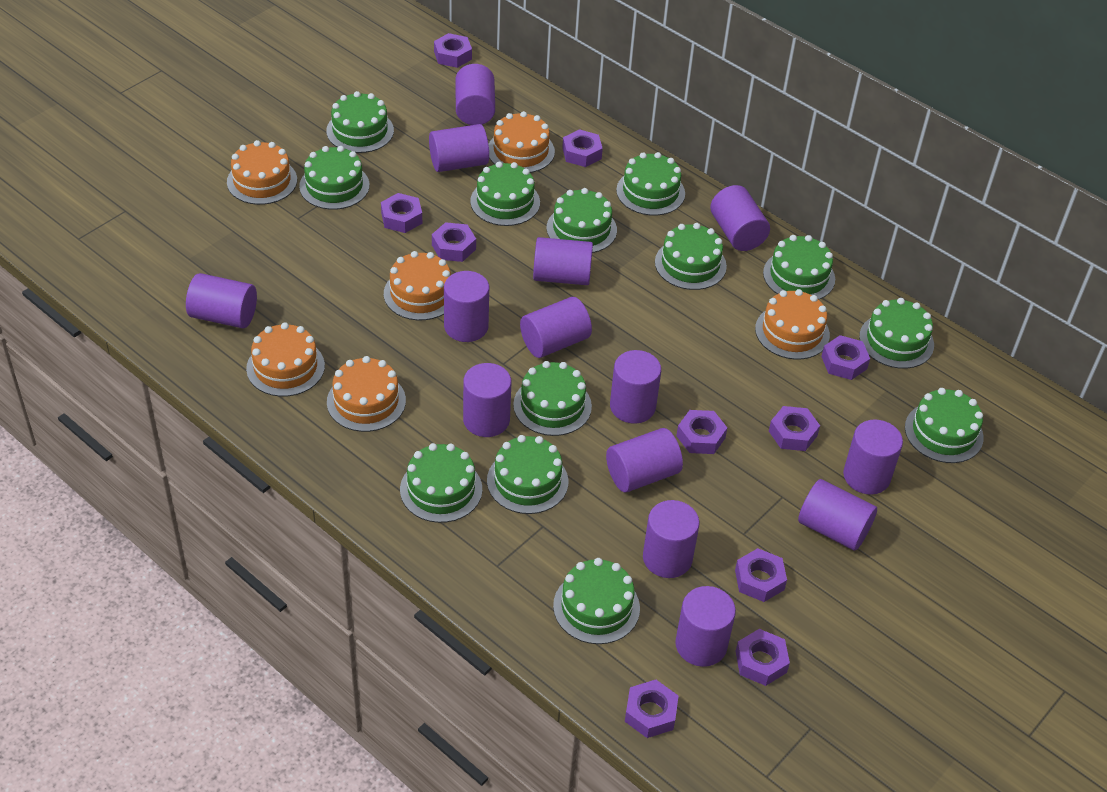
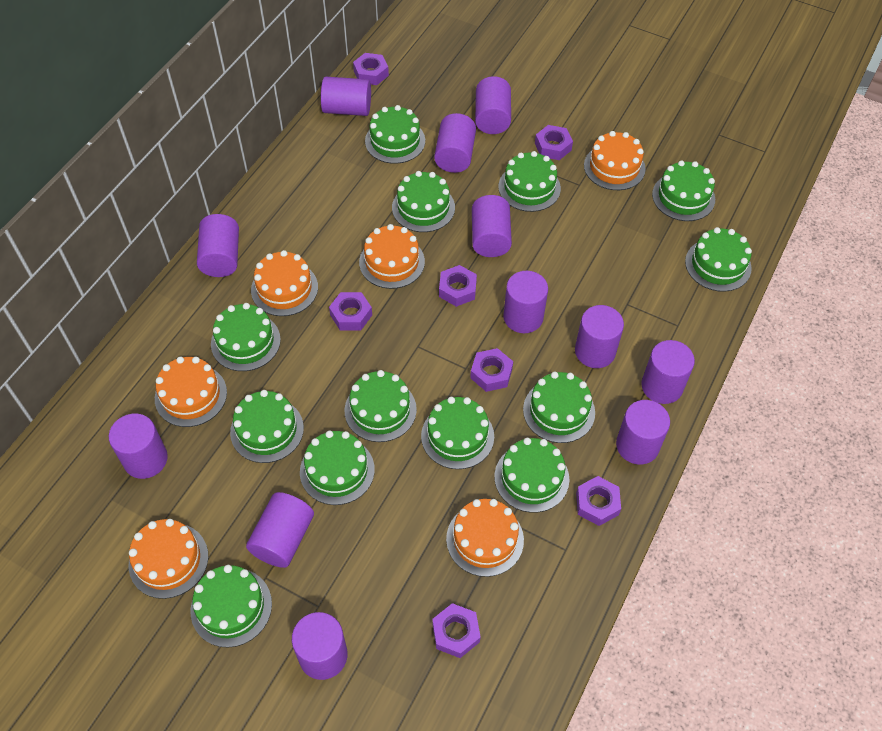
purple cylinder: [186,273,257,328] [429,124,489,172] [444,271,489,342] [455,64,495,125] [463,363,511,437] [520,297,592,358] [533,237,593,285] [606,428,683,492] [610,350,661,424] [643,500,700,578] [675,586,736,667] [710,185,770,251] [798,479,877,551] [843,420,903,495] = 14 -> [109,414,168,479] [197,214,239,277] [246,492,314,568] [292,612,348,680] [321,77,371,116] [434,113,476,173] [472,195,512,257] [475,76,511,134] [503,271,548,333] [575,305,624,368] [616,400,670,465] [641,340,695,404] = 12
purple nut: [381,193,422,233] [432,222,476,262] [434,33,472,68] [562,129,603,167] [625,680,679,738] [676,410,727,454] [735,548,787,602] [736,629,790,686] [769,406,820,451] [821,335,870,380] = 10 -> [329,292,372,330] [353,53,389,85] [432,603,481,658] [439,265,477,307] [470,348,513,392] [535,125,573,160] [576,476,621,526] = 7

